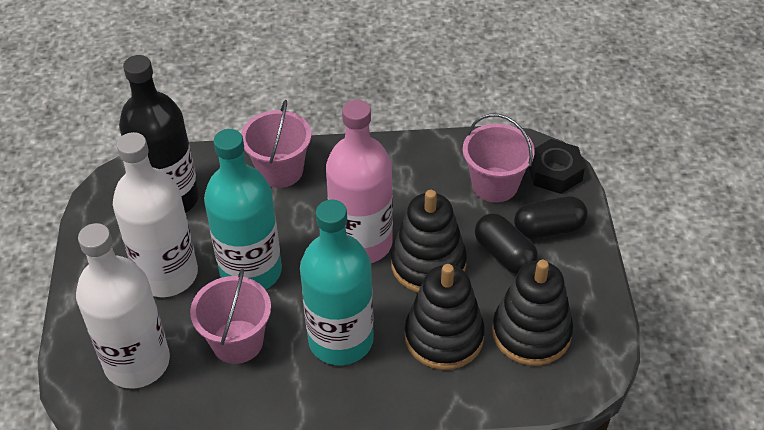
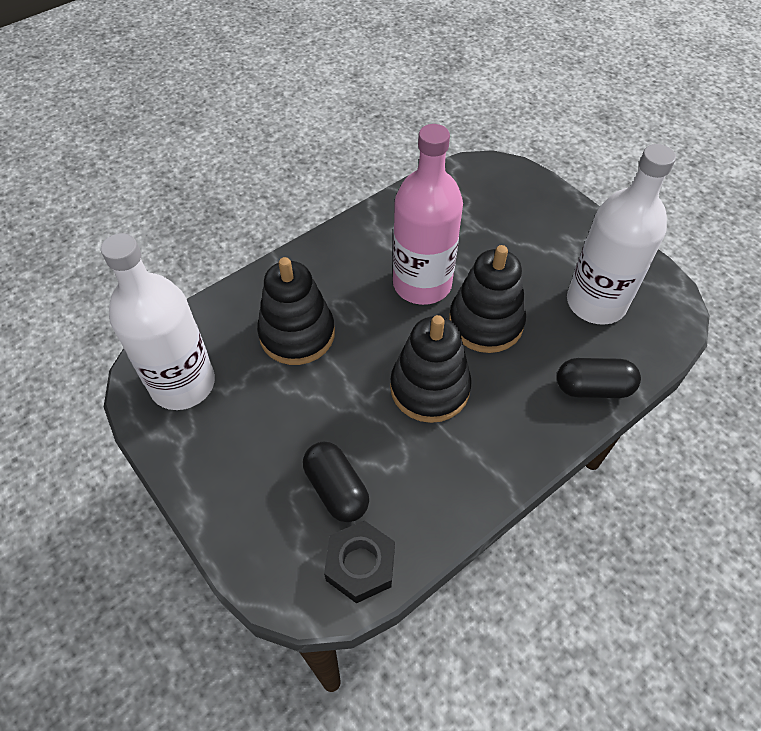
black bottle: [119,55,199,213] = 1 -> none = 0
pink bucket: [190,269,271,364] [241,100,311,188] [463,114,535,203] = 3 -> none = 0
turquoise bottle: [204,129,282,290] [300,200,374,365] = 2 -> none = 0

